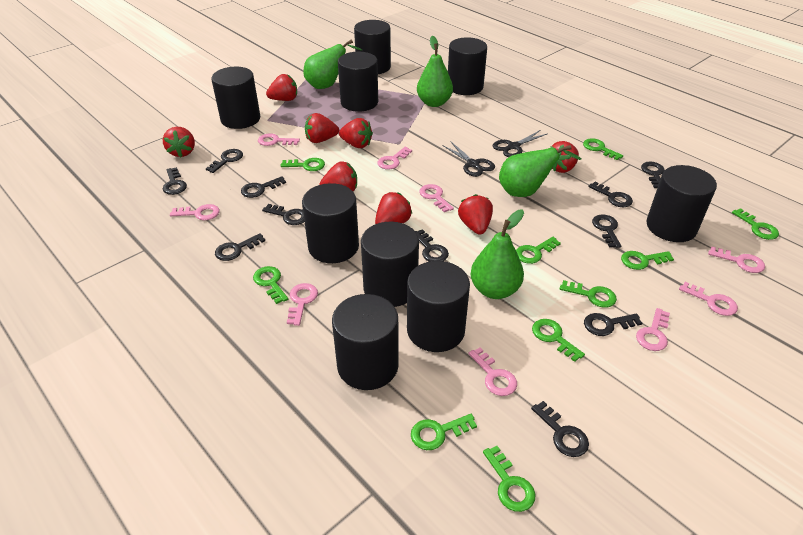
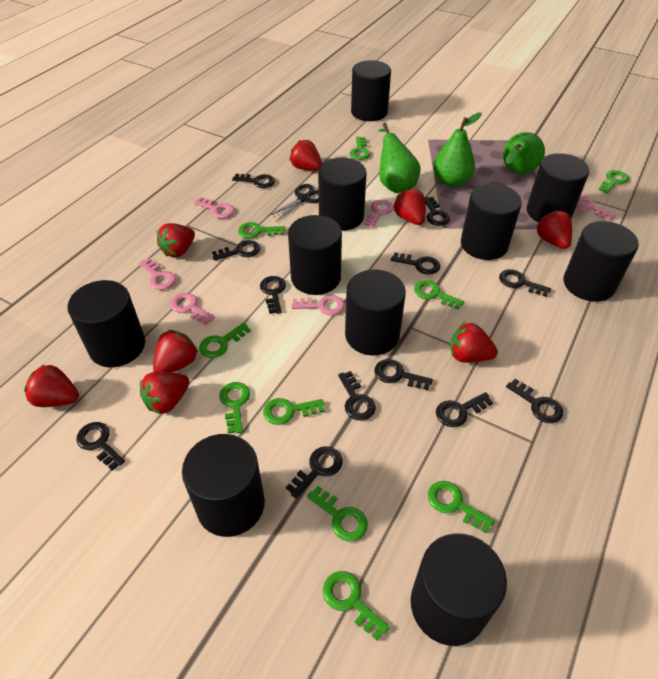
black cylinder: [211,67,261,129] [302,183,359,263] [332,294,399,390] [338,52,378,112] [354,20,391,74] [361,222,419,307] [407,261,470,352] [448,37,487,95] [646,165,717,242] = 9 -> [67,280,145,367] [182,434,265,537] [288,215,342,295] [318,158,367,231] [345,269,406,356] [351,60,391,121] [411,533,507,646] [461,184,522,260] [527,153,589,222] [564,221,639,302] = 10
black key: [163,167,187,195] [206,149,243,173] [215,233,265,261] [241,176,286,198] [262,204,304,225] [415,229,449,262] [531,401,589,457] [584,313,642,336] [588,182,633,207] [592,215,621,248] [641,162,665,188] = 11 -> [76,422,125,470] [212,240,260,261] [232,174,275,188] [260,276,286,314] [286,446,343,498] [338,371,376,421] [374,359,433,390] [391,252,440,275] [425,197,450,226] [436,392,493,427] [499,269,551,297] [506,379,563,423] = 12
black scissors: [442,141,495,177] [493,130,547,157] = 2 -> [268,184,319,221] = 1
green pear: [303,39,362,89] [417,36,453,107] [471,209,524,299] [499,145,581,197] = 4 -> [378,123,421,193] [433,113,481,187] [503,132,545,174] = 3
pink key: [170,204,220,220] [258,133,300,146] [287,283,318,326] [377,147,412,170] [419,184,454,212] [468,347,517,396] [636,308,670,351] [679,282,738,316] [708,246,765,273] = 9 -> [139,258,176,290] [170,293,215,325] [194,197,234,219] [291,295,345,315] [364,200,394,228] [576,196,616,221] = 6

